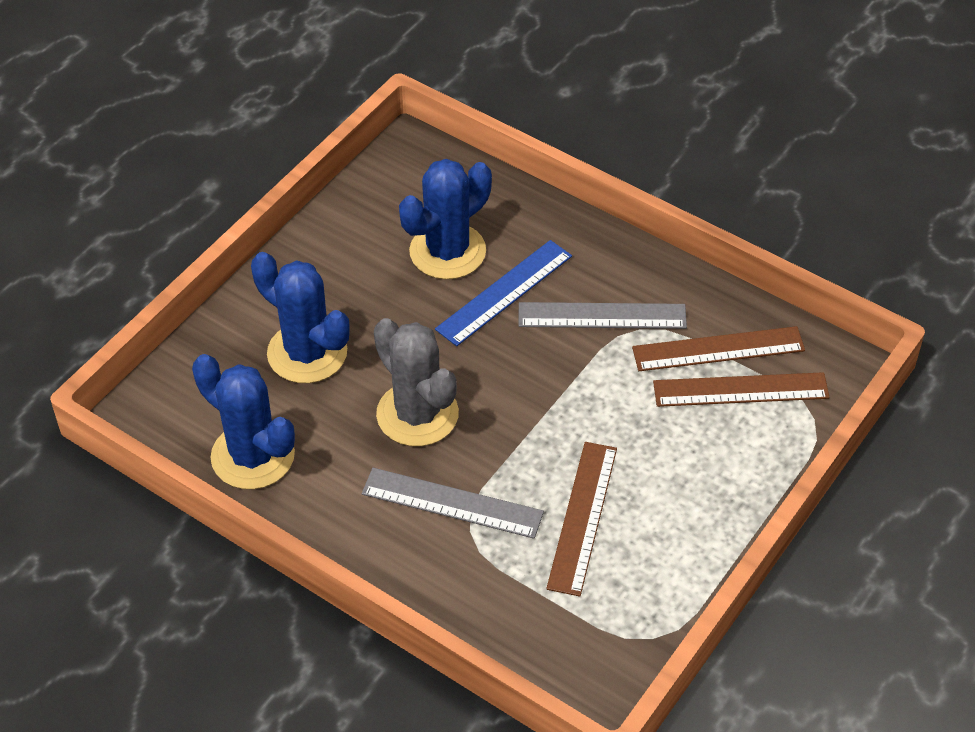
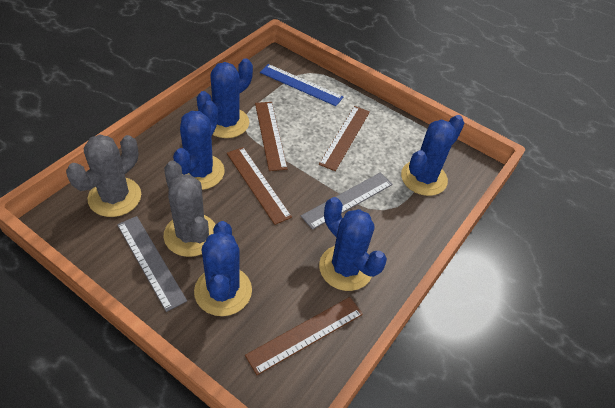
blue cactus: [192,354,295,489] [251,252,350,383] [399,159,492,279] = 3 -> [173,100,225,190] [194,221,252,316] [197,58,253,138] [319,197,387,291] [401,115,465,196] = 5
brown ruler: [546,442,617,597] [632,326,805,371] [653,372,830,407] = 3 -> [227,147,292,225] [245,297,363,375] [255,102,288,171] [319,106,370,171] = 4
grey cactus: [374,318,459,446] = 1 -> [66,135,141,217] [164,161,216,257] = 2

